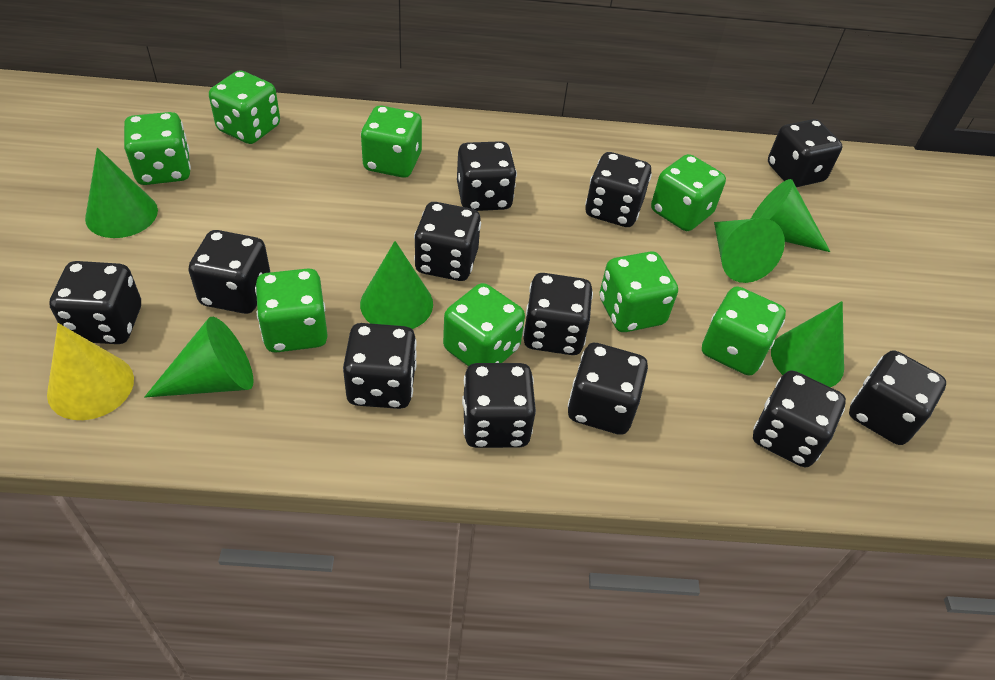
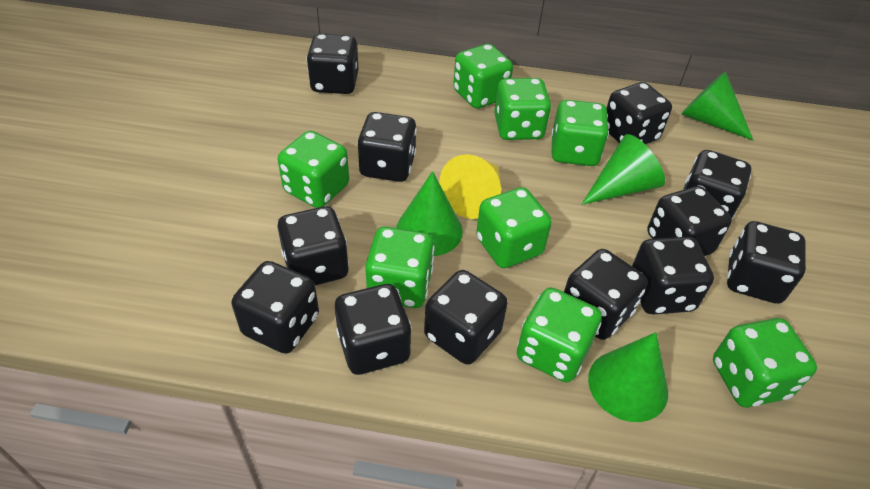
green cone: [85,148,158,238] [145,317,254,397] [360,241,433,329] [714,218,785,283] [751,179,830,252] [771,301,844,387] = 6 -> [396,171,463,256] [582,134,665,205] [588,332,668,422] [681,71,753,140] = 4

